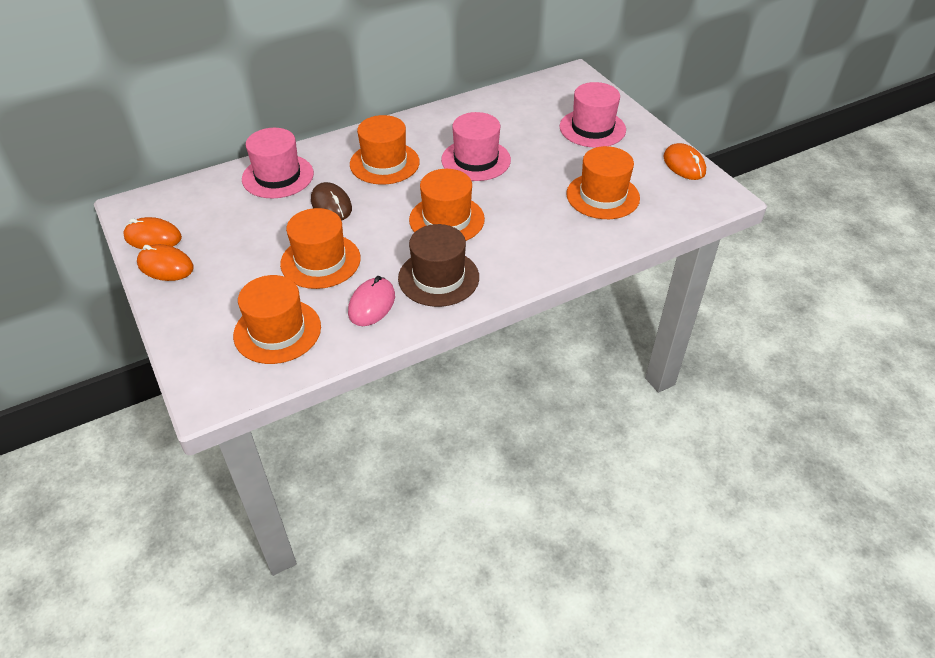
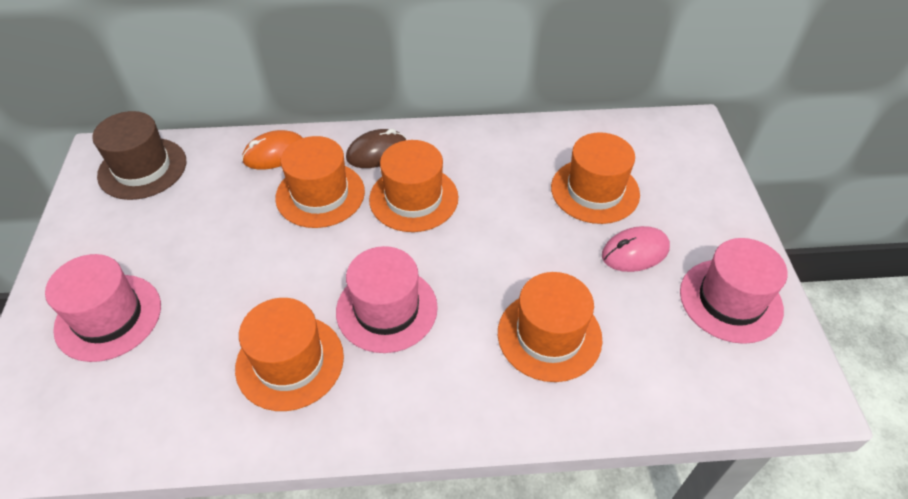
orange mouse: [123,217,182,249] [137,244,194,281] [663,143,706,180] = 3 -> [242,130,302,170] = 1

